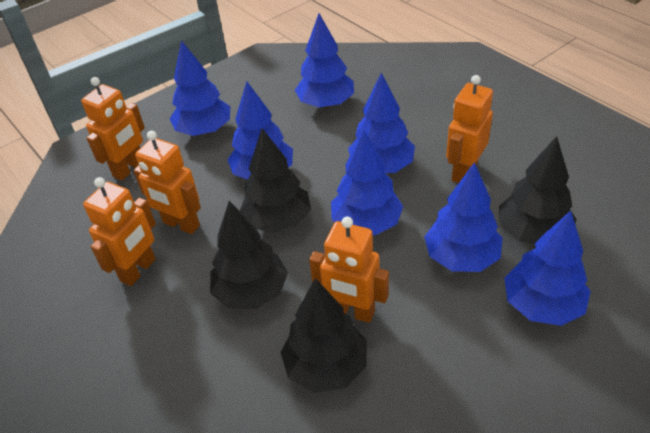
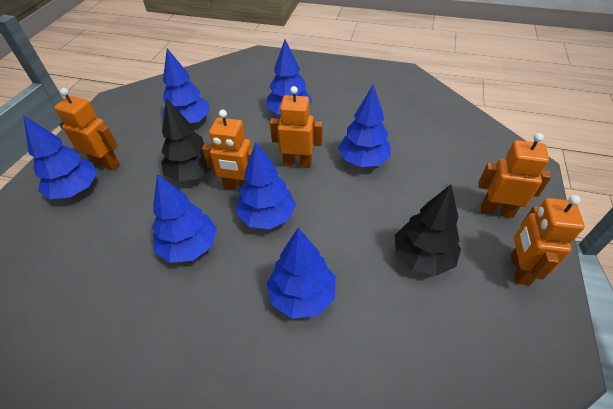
black tree: [210,201,288,309] [240,128,311,233] [281,278,367,393] [499,136,577,244] = 4 -> [161,98,212,182] [395,185,461,276] = 2

